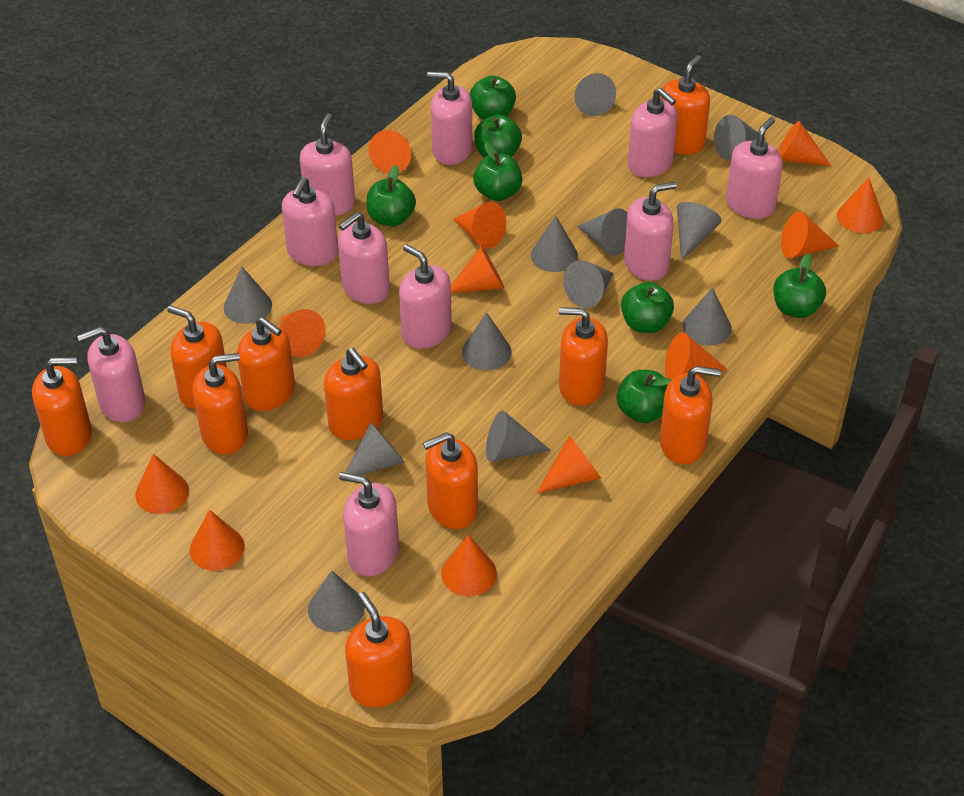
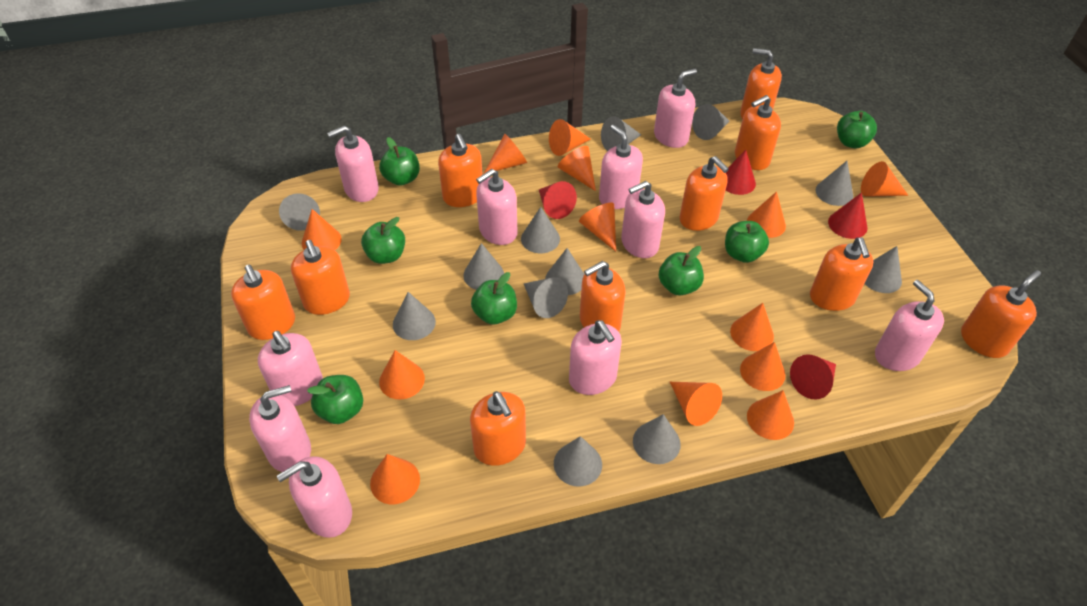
orange cone: [135,454,189,514] [190,510,245,571] [280,309,326,357] [369,130,411,174] [441,535,497,596] [451,246,504,293] [453,202,506,249] [537,436,601,493] [665,332,728,380] [778,121,831,166] [781,212,839,258] [837,177,884,233] = 12 -> [302,209,342,250] [370,454,420,504] [379,350,425,400] [484,134,527,173] [549,119,591,156] [558,146,596,191] [579,203,616,252] [670,382,722,426] [730,303,774,351] [740,342,785,391] [747,191,786,238] [747,390,794,440] [861,161,908,197] = 13
red cone: none = 0 -> [539,181,577,219] [726,150,756,195] [790,354,836,400] [828,192,867,239] = 4

